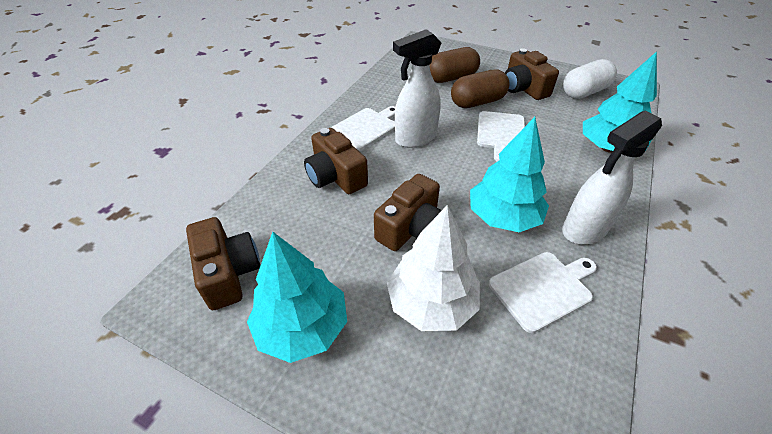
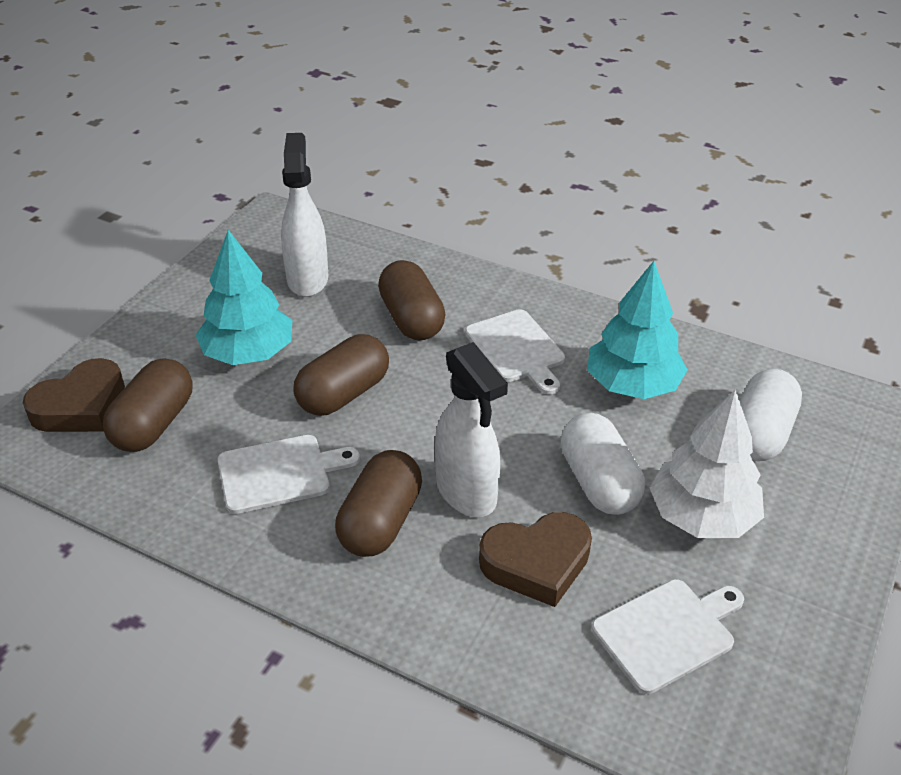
brown camera: [186,217,261,310] [304,128,368,194] [374,174,442,251] [505,48,559,100] = 4 -> none = 0
brown capsule: [430,47,480,83] [451,69,510,108] = 2 -> [103,358,193,452] [293,334,389,416] [335,450,422,557] [378,260,445,341] = 4
brown heart: none = 0 -> [23,358,125,432] [479,512,592,607] = 2
turquoise tree: [247,232,347,363] [470,117,549,232] [583,51,657,153] = 3 -> [196,230,292,365] [587,261,688,399] = 2
white capsule: [563,59,617,99] = 1 -> [561,413,645,515] [740,369,802,461] = 2

